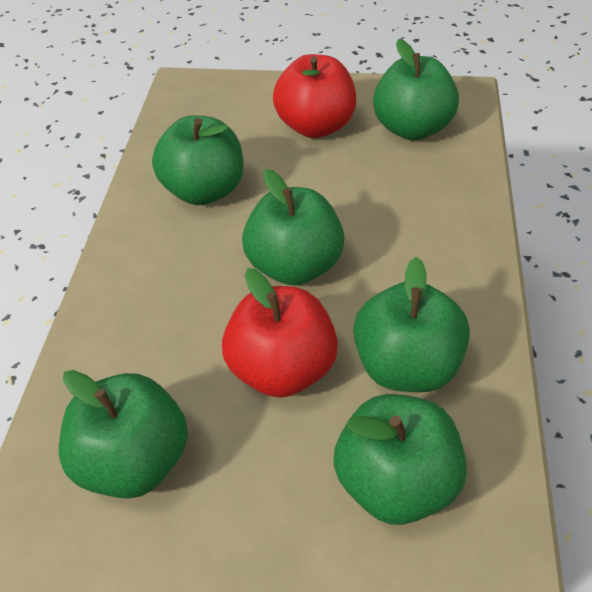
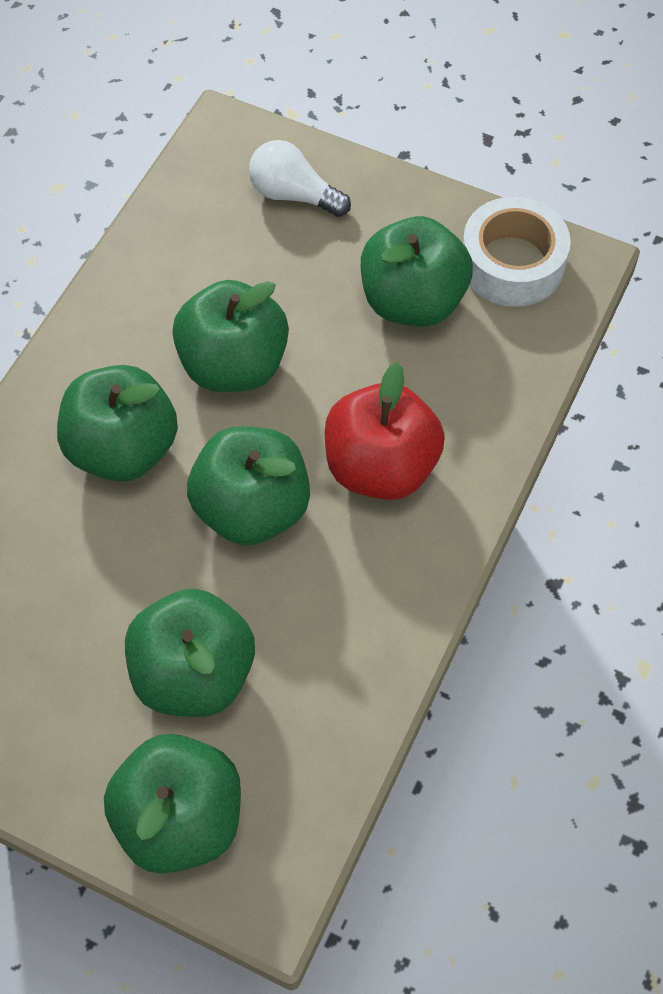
red apple: [222,268,338,398] [273,54,356,138] = 2 -> [325,362,445,500] = 1
white light bulb: none = 0 -> [249,140,351,217] = 1
white tape: none = 0 -> [463,197,571,307] = 1

